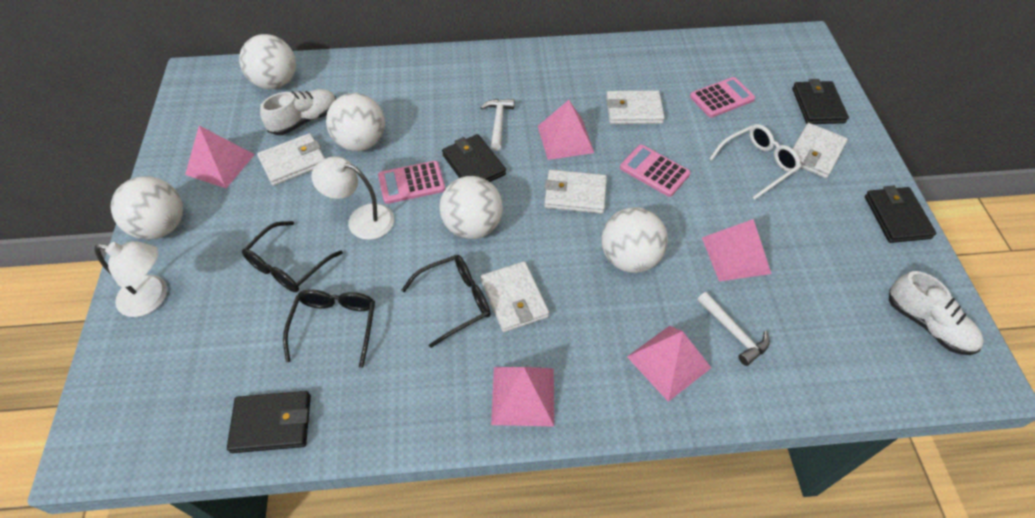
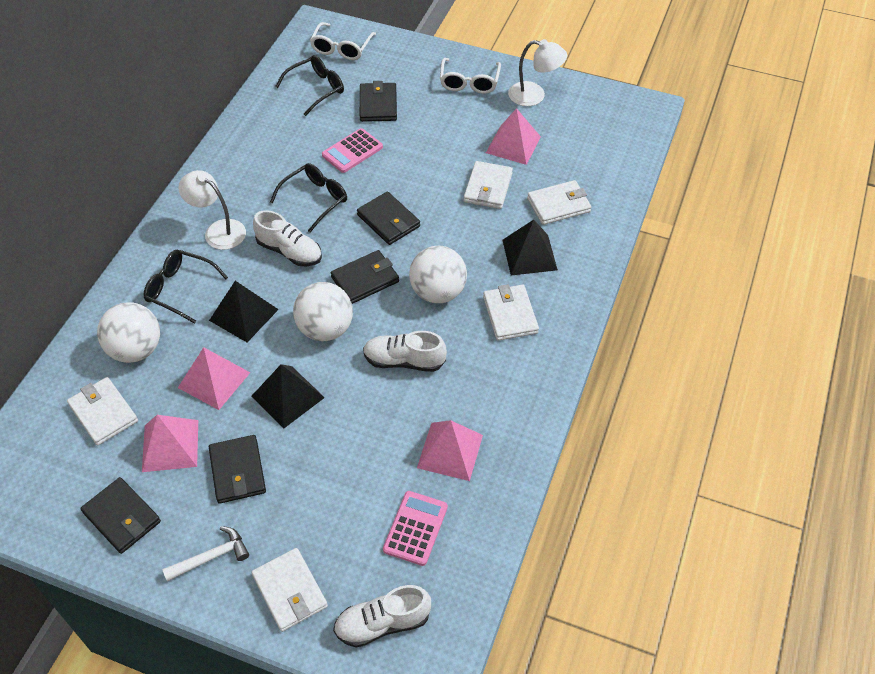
black pyramid: none = 0 -> [209,281,279,342] [252,364,325,428] [502,220,558,275] = 3
black wallet: [227,391,311,453] [442,134,506,182] [792,79,849,124] [865,186,936,243] = 4 -> [80,477,161,554] [209,435,266,504] [331,250,399,304] [357,192,420,245] [360,81,397,122] = 5
pink calculator: [378,161,445,204] [620,145,691,197] [690,77,755,118] = 3 -> [322,128,383,173] [383,491,448,566] = 2
pink pyramid: [185,125,255,188] [491,367,554,427] [538,100,594,160] [627,326,711,402] [702,219,771,281] = 5 -> [142,415,198,472] [178,347,251,410] [417,420,483,481] [486,108,541,165] = 4
white ball: [111,176,183,240] [239,34,296,89] [326,93,385,151] [439,176,503,239] [602,207,668,273] = 5 -> [97,302,160,363] [293,282,353,341] [409,246,467,303] = 3
white glasses: [709,124,801,200] = 1 -> [310,22,376,60] [440,58,501,94] = 2
white hammer: [480,99,514,151] [697,292,770,366] = 2 -> [162,526,249,581] = 1
white shoe: [260,89,336,135] [889,271,984,355] = 2 -> [253,210,322,266] [333,585,431,648] [363,331,447,372] = 3

